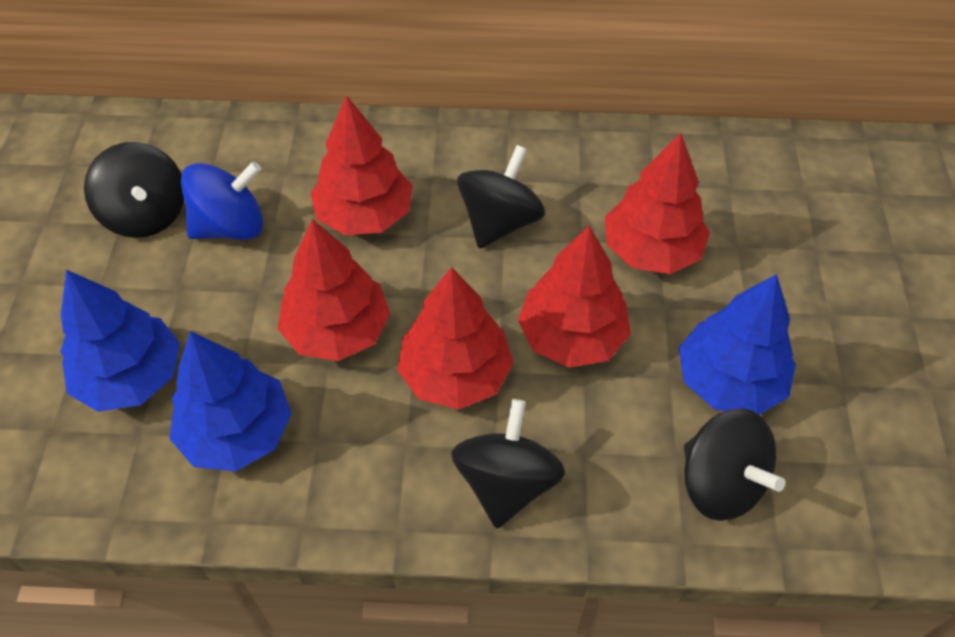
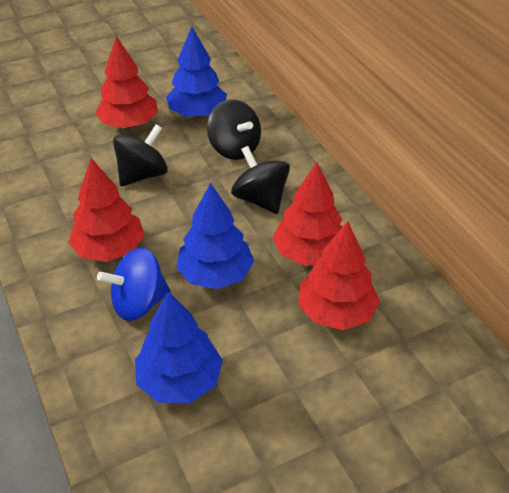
black spinning top: [84,142,184,238] [451,399,565,528] [457,145,545,249] [684,408,785,521] = 4 -> [113,124,168,186] [207,99,261,160] [231,146,290,214] = 3
red tree: [278,219,391,361] [310,95,413,235] [397,267,514,410] [518,226,631,368] [605,133,710,274] = 5 -> [68,158,145,262] [95,36,158,128] [272,162,342,266] [298,221,380,330] = 4

